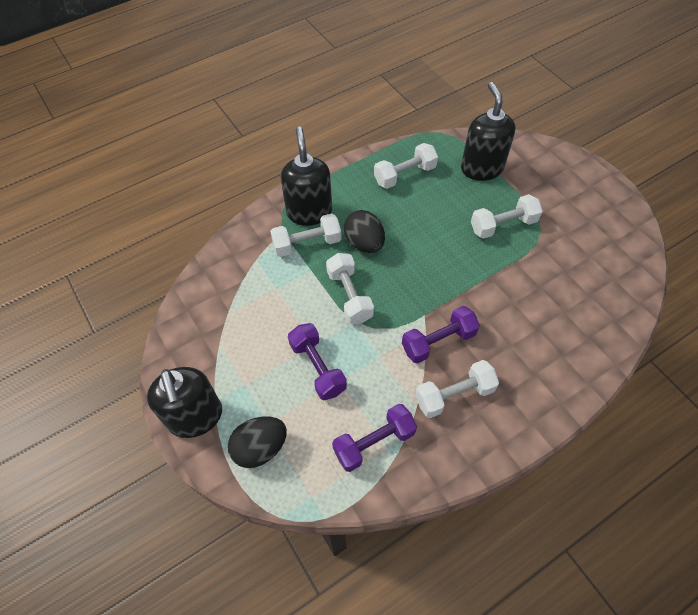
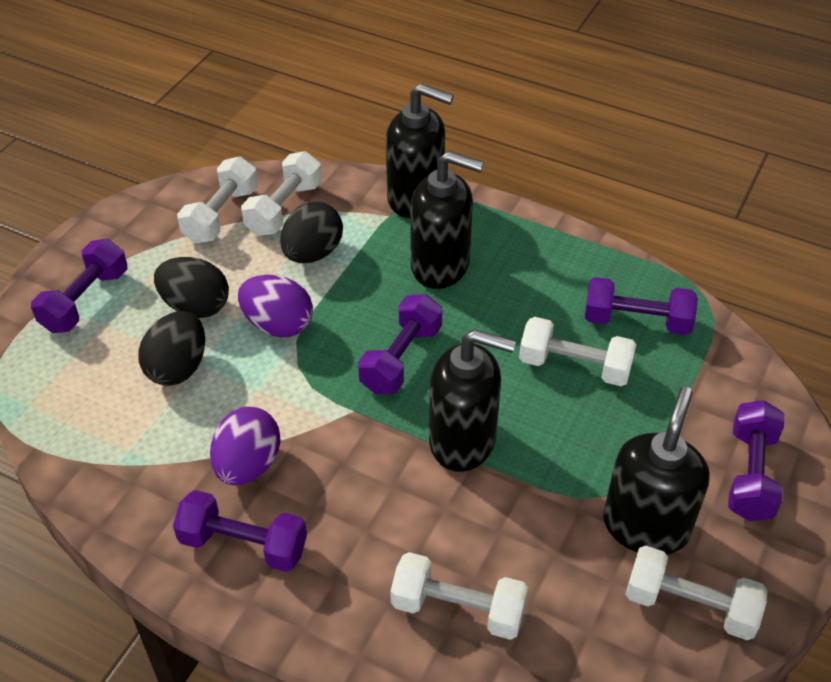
black egg: [228,417,287,468] [344,210,385,253] = 2 -> [138,311,205,386] [154,257,229,318] [280,202,343,263] = 3
black soap dispenser: [147,367,222,438] [281,127,332,226] [461,82,516,181] = 3 -> [386,83,454,218] [410,151,484,289] [429,329,516,472] [603,387,710,555] = 4
purple dumbbell: [288,323,347,400] [332,404,417,472] [402,306,480,363] = 3 -> [31,239,127,333] [173,490,307,572] [358,294,442,394] [585,277,698,335] [728,400,784,521] = 5
purple egg: none = 0 -> [210,407,281,485] [238,275,313,338] = 2

